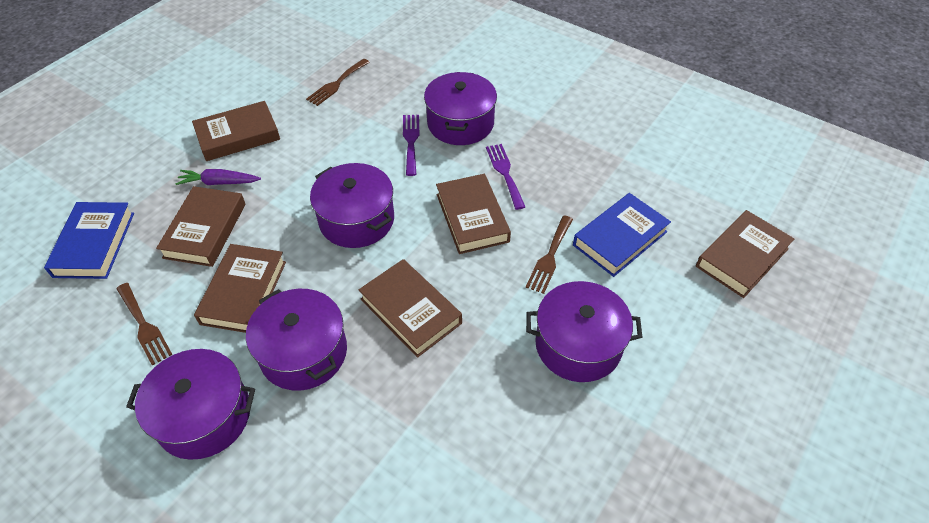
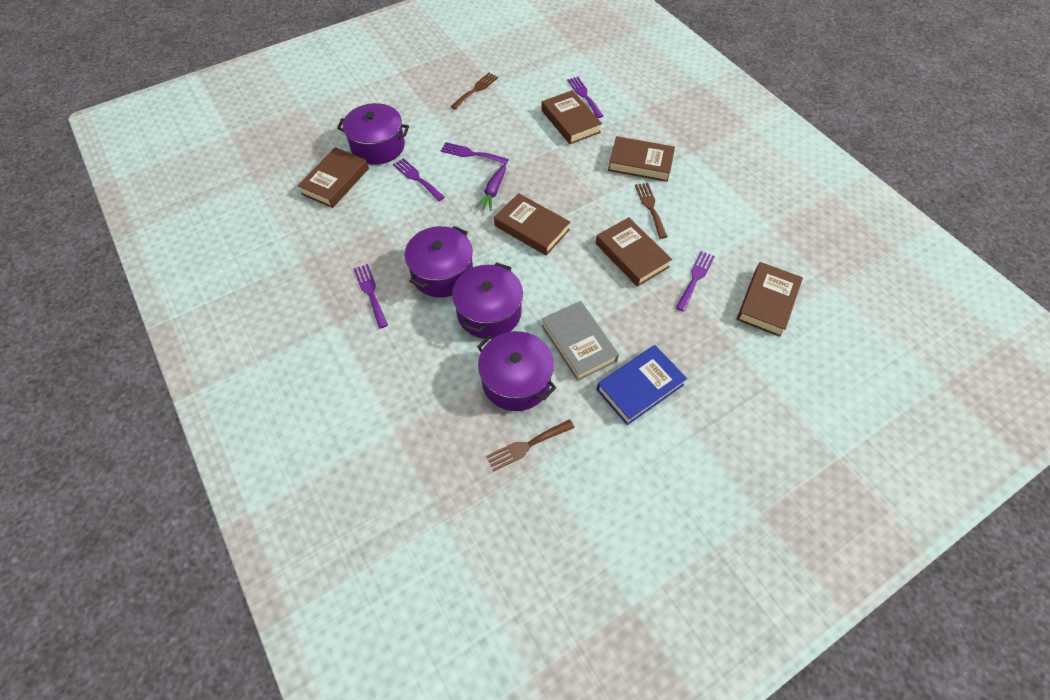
blue book: [44,202,134,279] [573,193,671,277] = 2 -> [596,345,687,425] = 1
grey book: none = 0 -> [541,301,619,381] = 1
purple fork: [403,115,419,176] [486,144,525,210] = 2 -> [354,264,388,329] [393,158,445,201] [441,142,509,164] [567,77,603,118] [676,251,715,312] = 5
purple pot: [126,349,255,460] [246,289,347,391] [310,163,394,248] [424,72,497,145] [526,281,642,382] = 5 -> [337,103,409,165] [405,226,473,298] [452,262,523,339] [477,331,556,411] = 4

